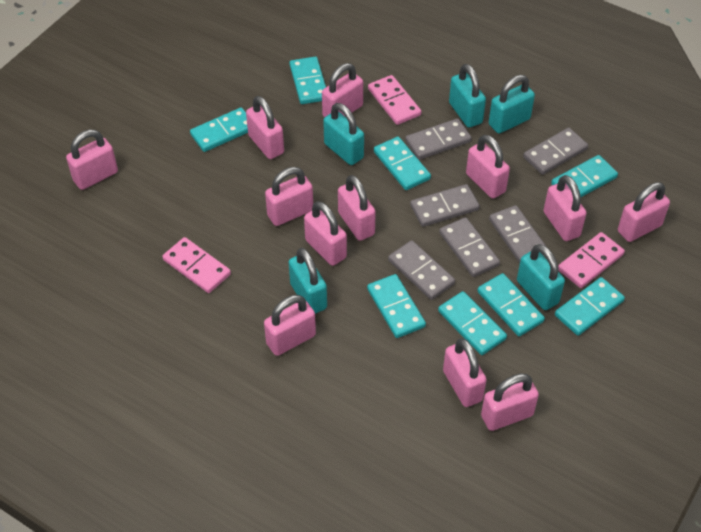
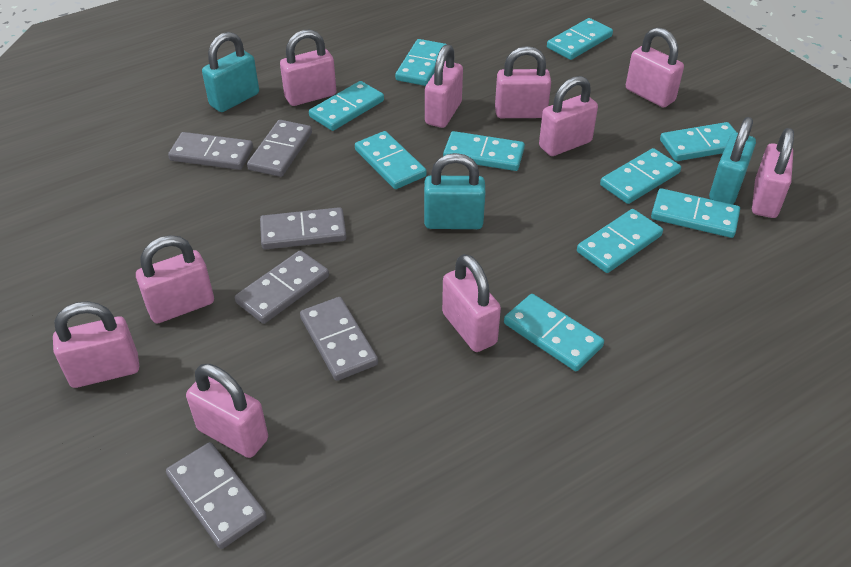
pink domino: [162,237,231,293] [368,75,422,125] [558,232,625,288] = 3 -> none = 0
pink padlock: [66,130,118,190] [246,96,284,159] [264,295,316,356] [265,167,313,226] [304,201,347,266] [322,63,363,117] [338,175,376,241] [443,338,487,407] [466,134,510,199] [481,374,539,431] [544,175,587,241] [618,182,670,242] = 12 -> [53,301,139,388] [136,235,214,323] [186,364,268,458] [280,29,336,106] [425,44,463,128] [442,254,501,352] [495,46,551,118] [539,76,598,156] [626,27,684,108] [752,128,794,218] = 10
turquoise domino: [190,107,248,152] [290,57,326,104] [367,274,426,338] [374,137,431,190] [438,291,507,355] [477,273,545,336] [551,155,618,197] [555,277,625,336] = 8 -> [309,81,384,131] [355,131,427,189] [395,39,446,86] [443,131,525,171] [504,294,604,371] [547,18,613,60] [577,209,663,273] [600,148,681,204] [651,188,740,238] [660,122,736,161] = 10
turquoise padlock: [289,248,327,314] [323,103,364,165] [449,64,486,128] [489,75,535,133] [517,244,565,310] = 5 -> [202,32,259,112] [424,153,485,229] [709,117,756,204] = 3

